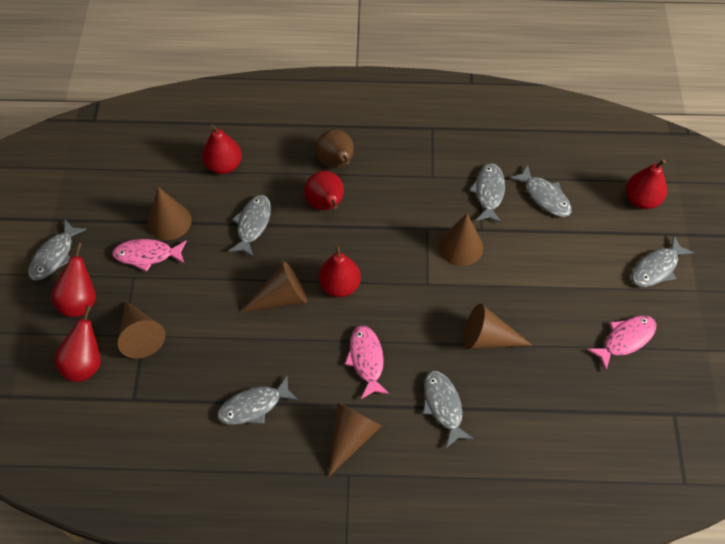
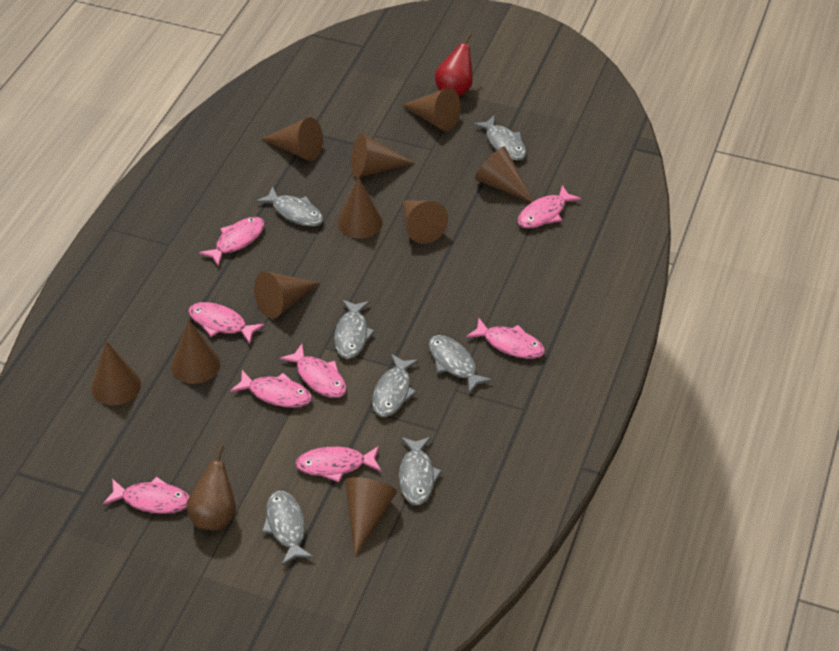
brown cone: [118,301,166,359] [148,187,192,240] [241,262,307,312] [328,403,382,477] [439,214,483,266] [463,304,532,349] = 6 -> [91,341,141,405] [171,319,220,384] [254,272,320,319] [262,117,323,161] [338,177,383,239] [345,477,397,557] [351,134,415,178] [402,88,460,131] [403,200,448,244] [475,146,533,203] = 10
pink fish: [112,239,187,272] [345,325,390,399] [587,316,656,370] = 3 -> [103,476,189,514] [188,302,265,344] [199,217,265,267] [230,370,312,408] [280,344,347,398] [295,446,381,482] [466,318,545,359] [518,185,581,228] = 8
red pear: [51,243,96,317] [54,305,101,382] [202,124,242,174] [304,171,344,211] [319,245,361,297] [626,159,667,209] = 6 -> [435,33,473,96] = 1

